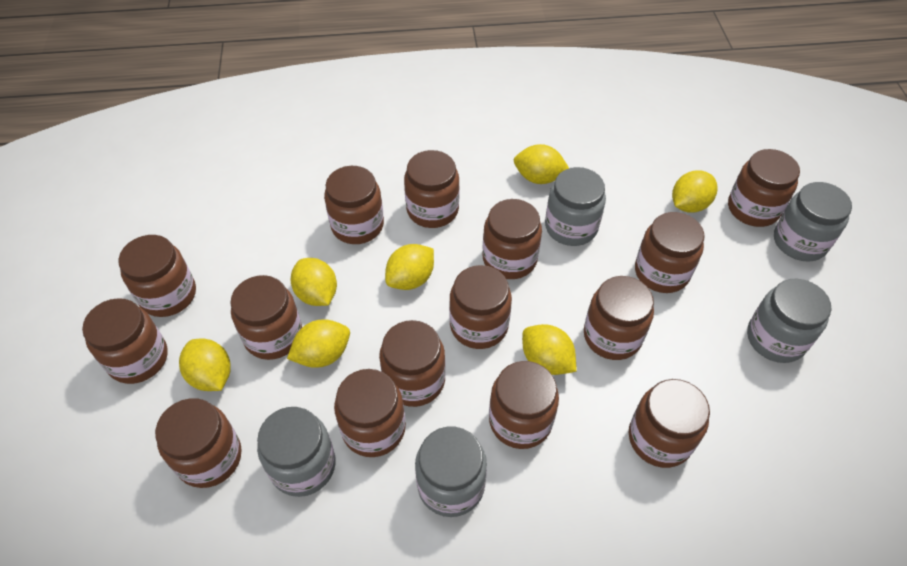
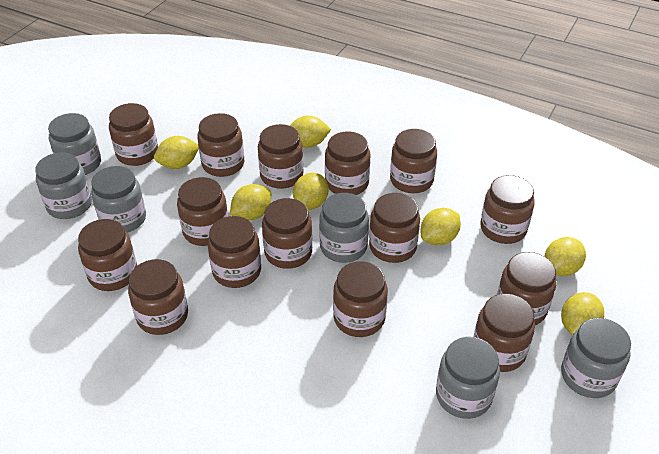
grey jar: [257,407,336,497] [415,427,487,517] [545,167,606,246] [747,279,831,363] [774,182,852,262] = 5 -> [35,153,92,219] [48,113,101,175] [91,166,146,233] [319,193,369,263] [436,337,500,419] [561,318,631,398] = 6

